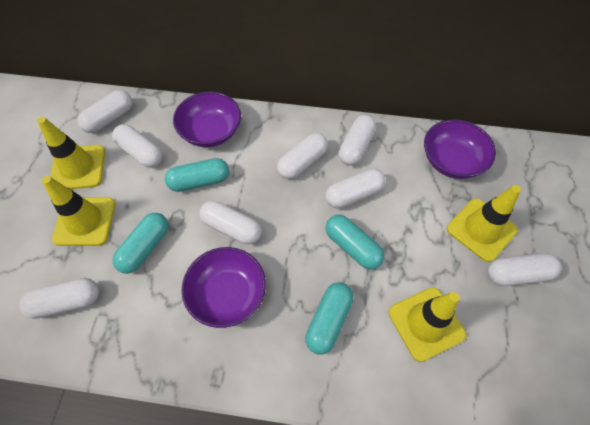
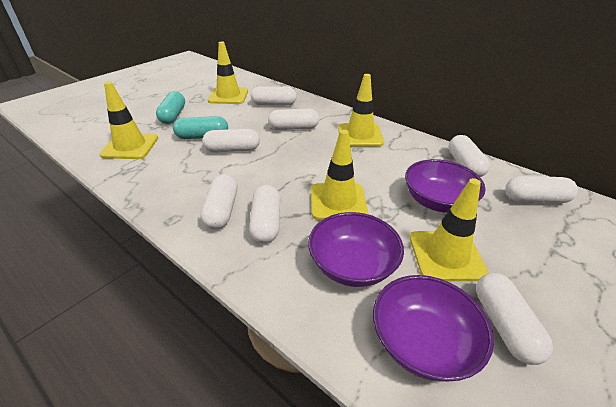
turquoise capsule: [112,213,169,274] [165,158,229,192] [305,282,353,354] [326,215,385,270] = 4 -> [156,91,185,124] [173,116,228,139] = 2
yellow traffic cone: [37,117,105,189] [42,176,115,246] [388,287,466,362] [447,185,521,262] = 4 -> [99,82,158,159] [208,41,248,104] [311,130,368,220] [338,74,384,147] [410,178,488,281] = 5

